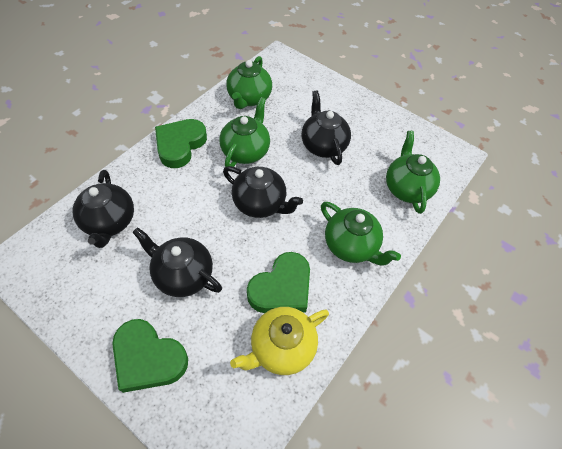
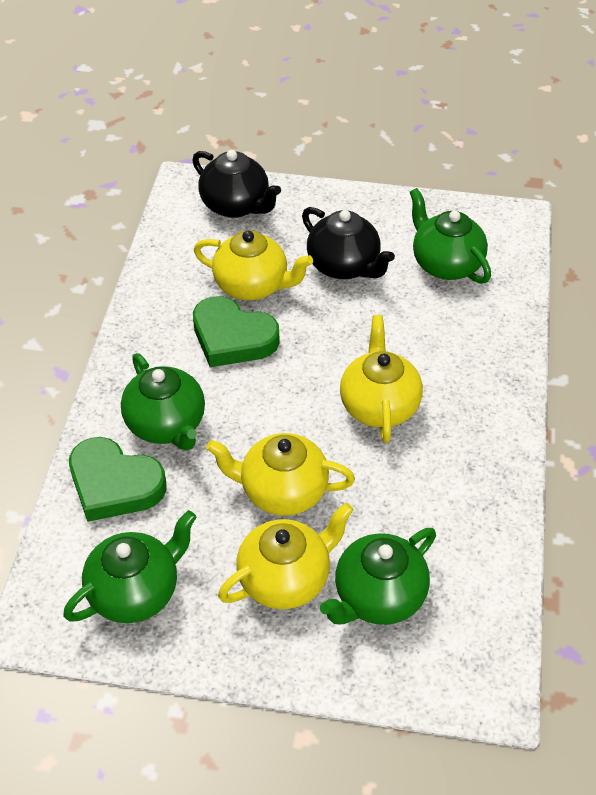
black teapot: [73,170,134,248] [132,227,222,297] [223,166,303,218] [302,90,351,165] = 4 -> [192,150,281,218] [302,207,395,279] = 2
green heart: [112,319,188,393] [155,119,207,168] [247,252,310,313] = 3 -> [69,437,167,522] [193,296,280,367] = 2
yellow teapot: [230,307,329,375] = 1 -> [194,230,313,300] [206,433,355,516] [218,503,353,609] [340,315,423,443] = 4

